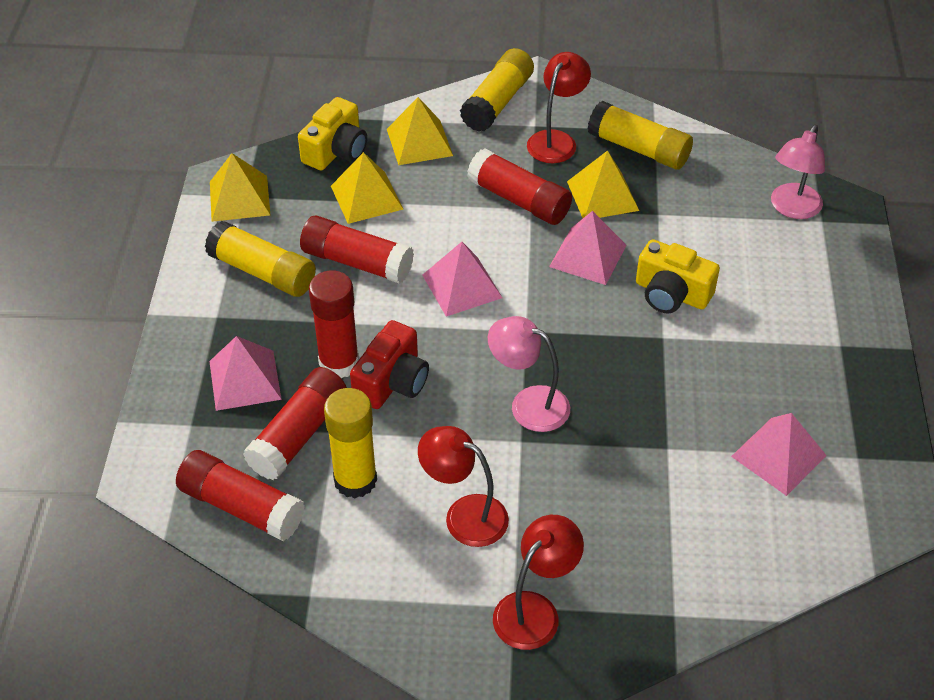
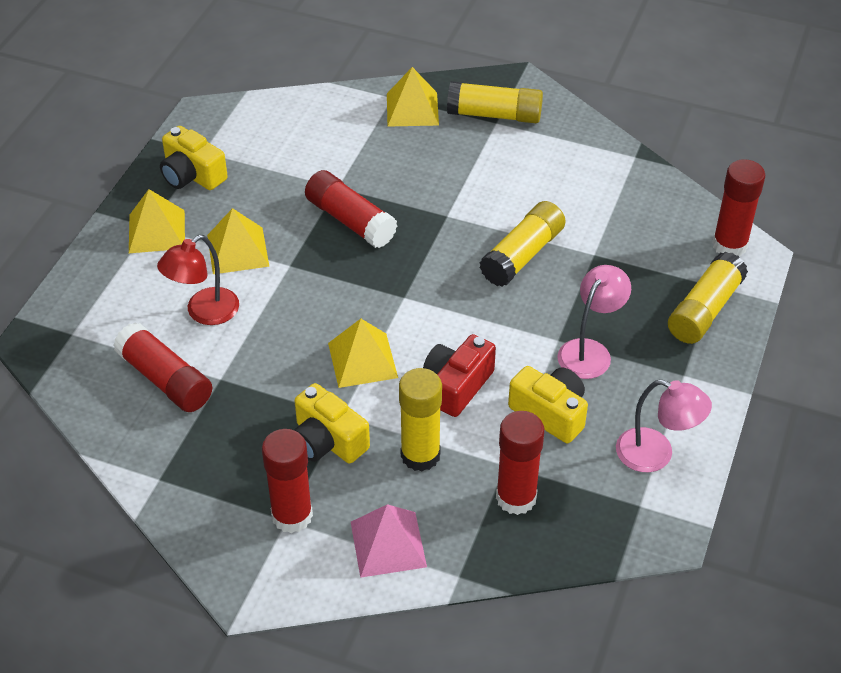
pink pyramid: [209,336,282,411] [422,242,502,317] [549,211,627,285] [731,413,827,496] = 4 -> [351,504,427,578] = 1
red lamp: [418,426,509,547] [493,515,584,650] [527,52,591,163] = 3 -> [157,235,239,325] = 1
yellow camera: [298,97,367,170] [636,239,720,313] = 2 -> [160,126,228,190] [294,383,370,464] [508,366,588,443] = 3

